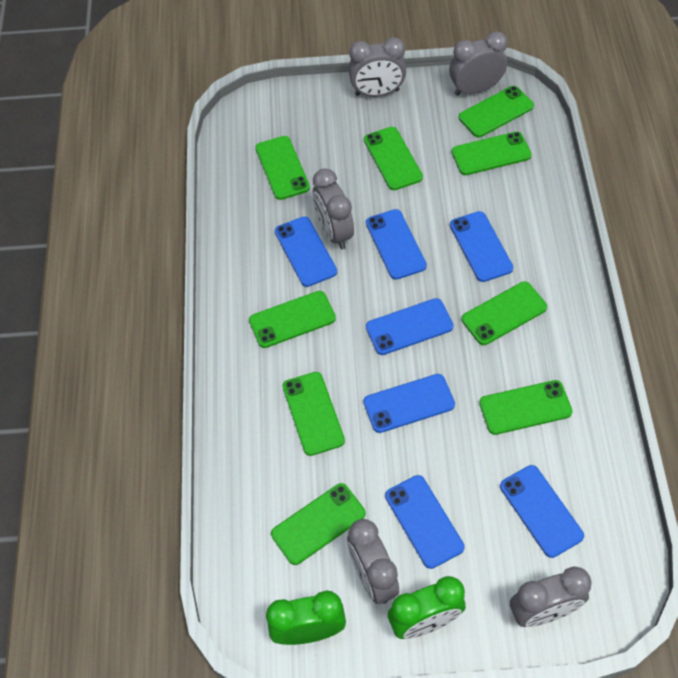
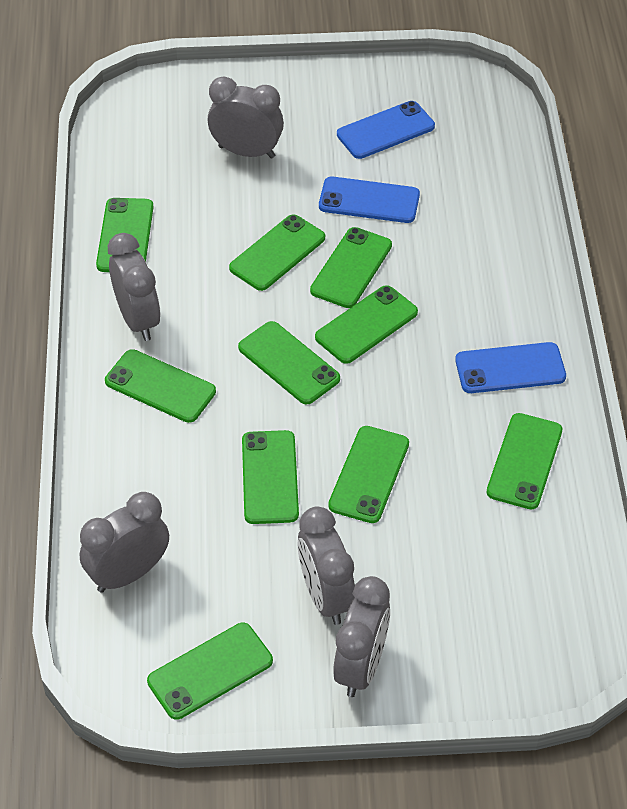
blue phone: [275,216,337,287] [363,374,455,433] [366,209,427,280] [366,298,454,355] [385,475,465,569] [450,211,513,282] [500,465,584,558] = 7 -> [319,176,420,223] [337,101,435,159] [455,342,566,393] = 3
green clock: [266,590,346,645] [388,576,466,639] = 2 -> none = 0
green phone: [249,291,336,348] [256,136,310,200] [271,483,366,565] [283,372,345,456] [364,127,423,190] [452,132,532,175] [459,86,534,137] [462,281,547,345] [479,380,573,435] = 9 -> [96,198,154,272] [105,349,216,423] [147,623,273,720] [229,215,325,291] [238,321,340,405] [242,430,299,524] [310,227,392,308] [315,285,418,364] [328,426,409,523] [487,413,562,509] = 10

